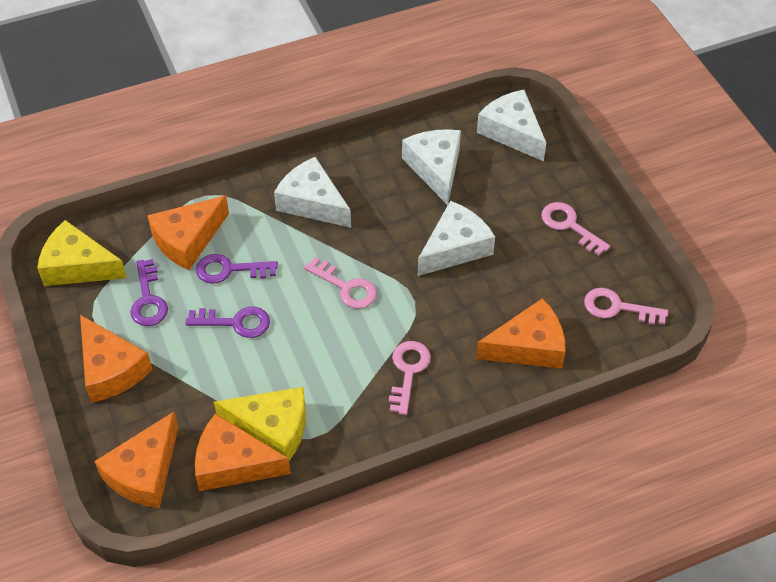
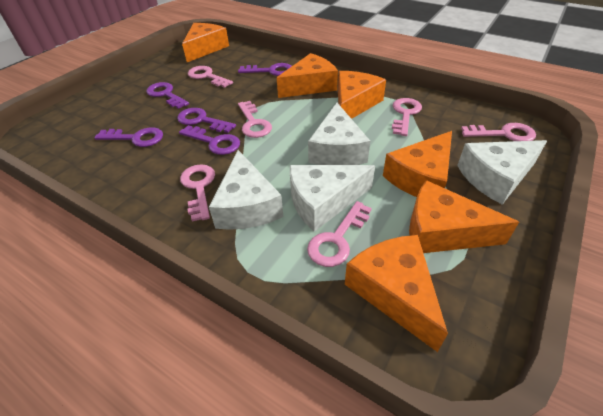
orange cheese: [80,315,153,403] [94,412,179,508] [147,195,229,270] [195,413,291,491] [476,298,566,369] = 5 -> [182,23,229,62] [277,53,338,98] [338,71,386,119] [345,235,448,352] [383,131,452,197] [409,180,519,253] = 6
pink key: [304,258,377,309] [389,341,431,415] [541,202,610,256] [584,288,668,325] = 4 -> [180,164,215,222] [188,66,233,88] [238,101,272,138] [307,201,372,267] [392,98,422,136] [461,123,536,141] = 6
purple key: [131,259,168,326] [185,307,270,338] [196,254,278,284] = 3 -> [94,127,163,147] [146,82,189,109] [177,108,236,133] [179,125,240,155] [238,63,292,76] = 5
yellow cheese: [37,220,127,286] [214,387,306,461] = 2 -> none = 0

